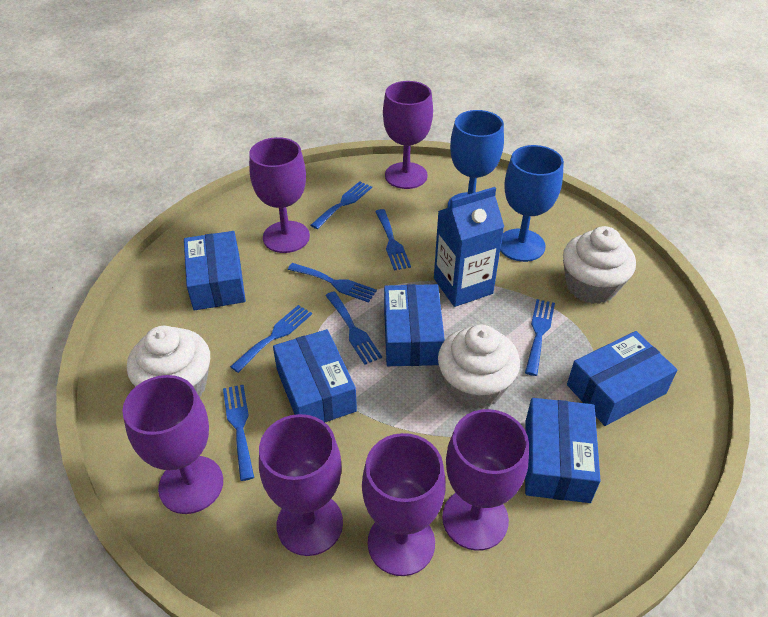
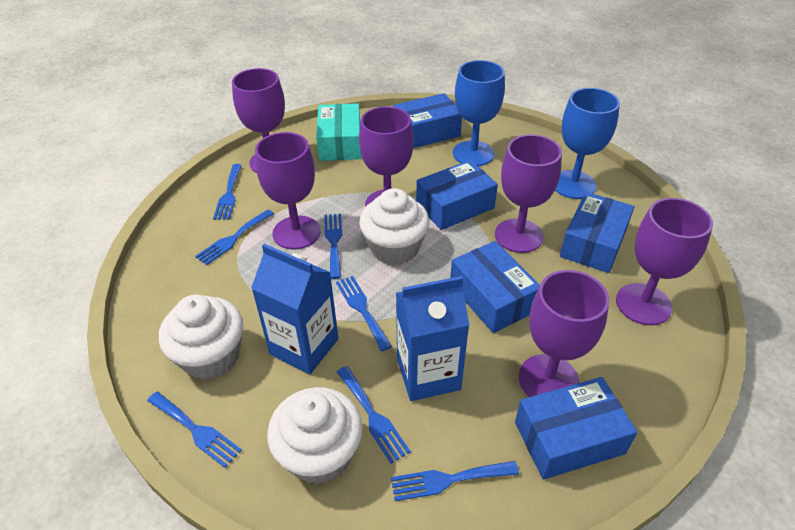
blue carton: [434,187,504,307] = 1 -> [251,244,339,374] [396,276,469,401] = 2
turquoise box: none = 0 -> [316,103,361,161] = 1

